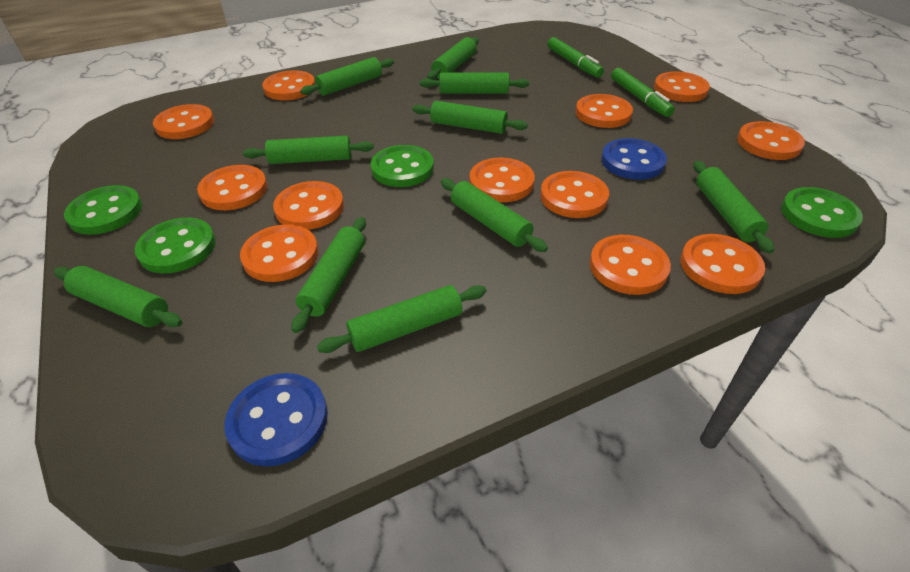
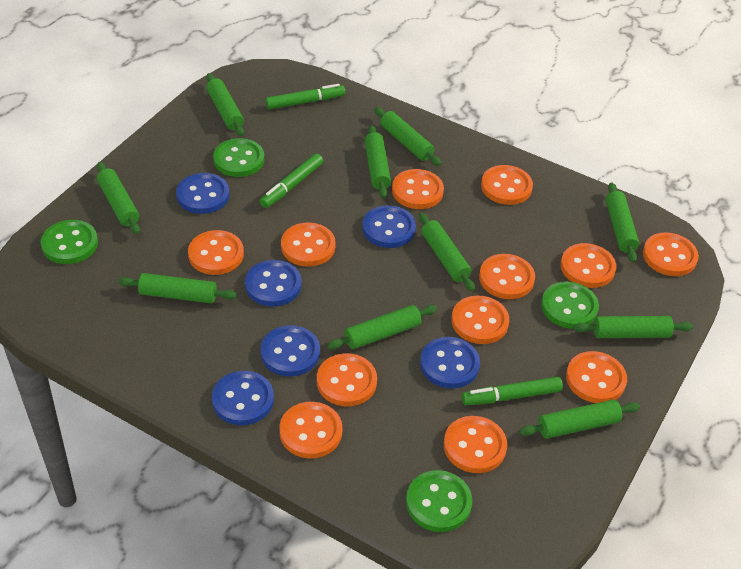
blue button: [224,373,328,467] [601,138,667,180] = 2 -> [176,173,230,214] [212,371,274,425] [245,260,302,307] [260,325,320,377] [362,205,416,248] [420,337,480,388] = 6
green marker: [547,37,604,78] [611,68,675,117] = 2 -> [260,153,323,208] [265,84,345,109] [462,377,563,405] = 3

